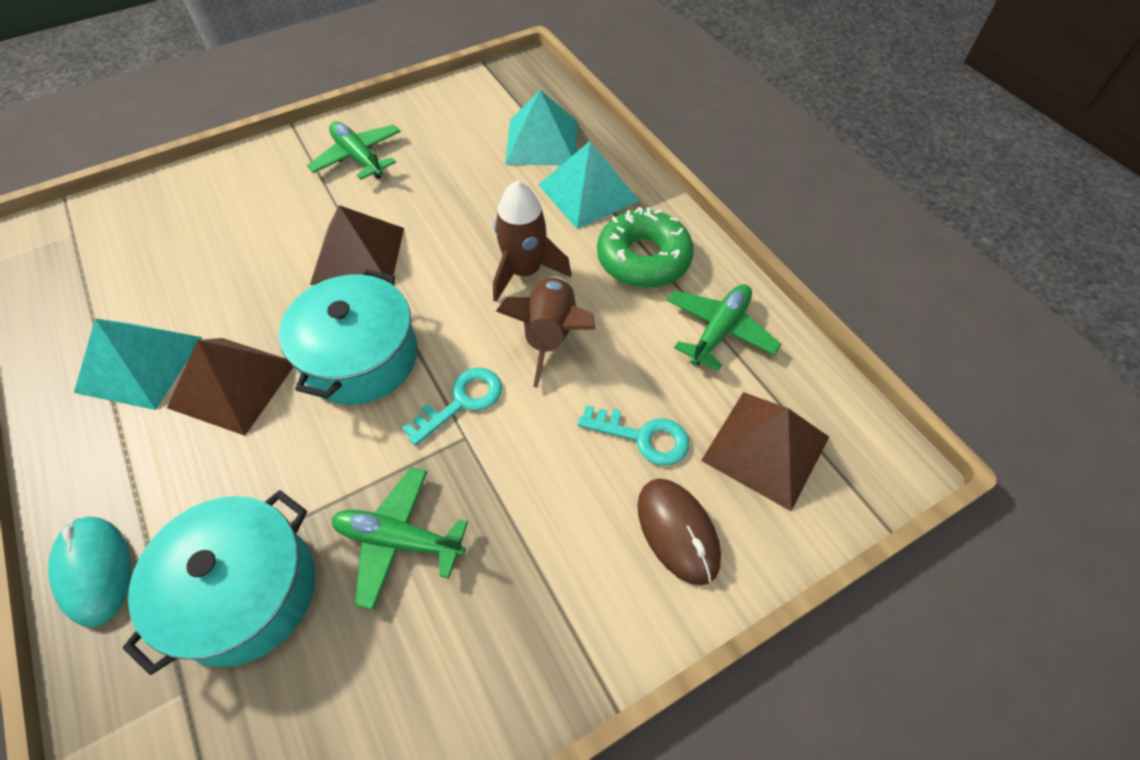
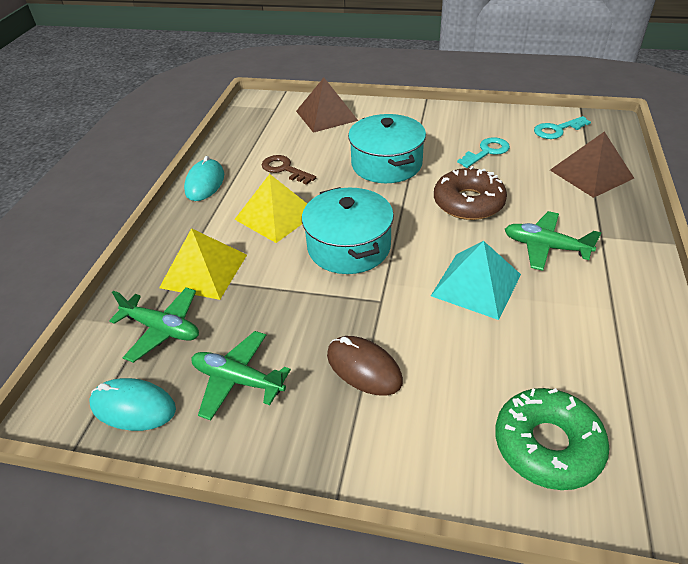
brown donut: none = 0 -> [434,166,507,220] = 1
brown key: none = 0 -> [262,155,316,185] = 1
brown pyramid: [167,338,293,436] [310,205,404,285] [701,392,829,511] = 3 -> [296,78,358,133] [550,132,634,198] = 2
brown rocket: [493,181,572,302] [496,276,596,388] = 2 -> none = 0
turquoise mouse: [48,516,131,627] = 1 -> [89,378,176,431] [184,156,224,201] = 2
turquoise pyramid: [74,319,203,410] [505,90,577,166] [538,141,639,229] = 3 -> [431,241,521,320] = 1
yellow pyramid: none = 0 -> [159,228,247,300] [234,174,307,243] = 2

